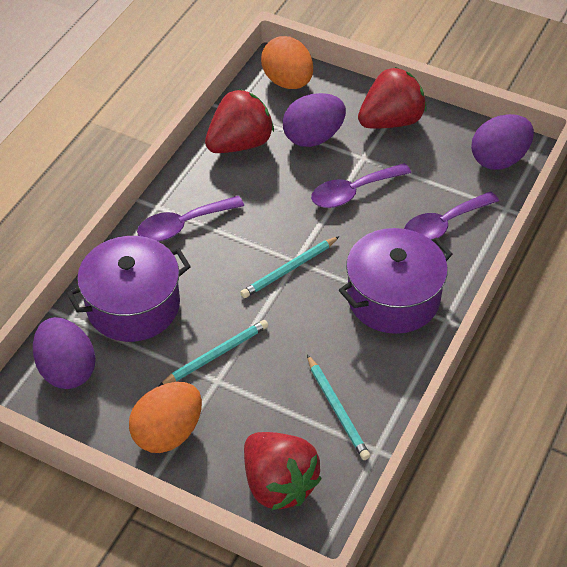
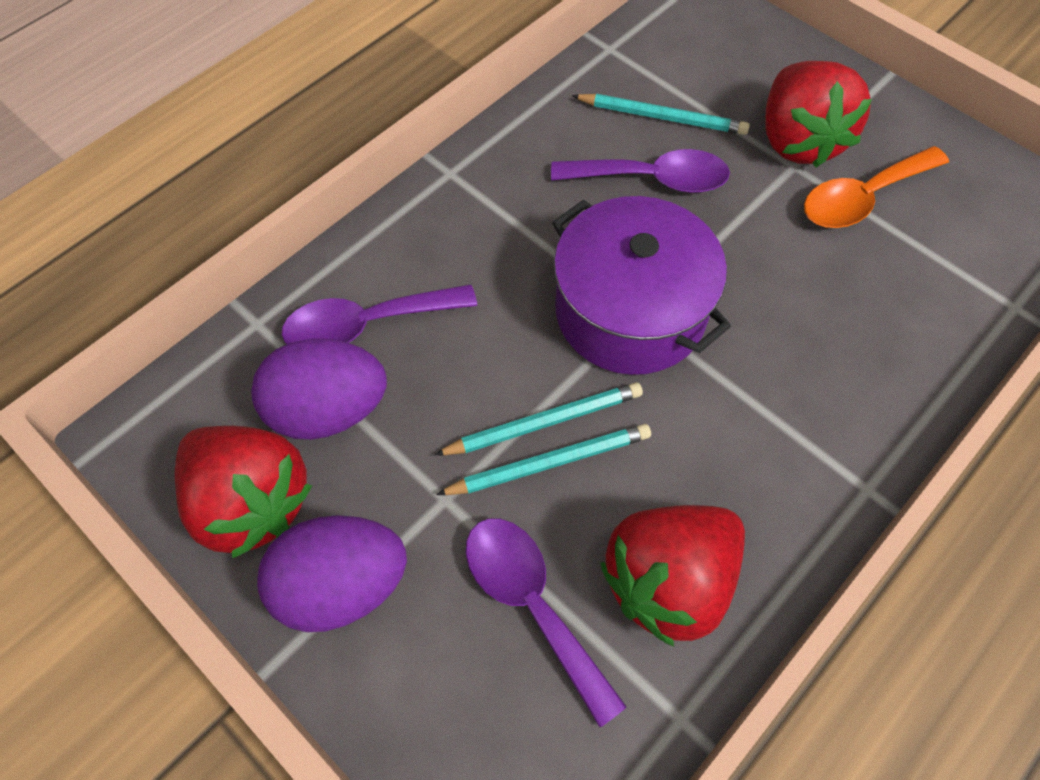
orange egg: [129,382,202,453] [261,36,313,89] = 2 -> none = 0
orange spoon: none = 0 -> [804,146,949,228] = 1
purple egg: [33,317,96,389] [283,93,346,147] [471,114,534,170] = 3 -> [251,339,387,440] [257,515,407,632] = 2
purple pot: [67,236,191,342] [339,228,452,334] = 2 -> [552,196,731,375] = 1

